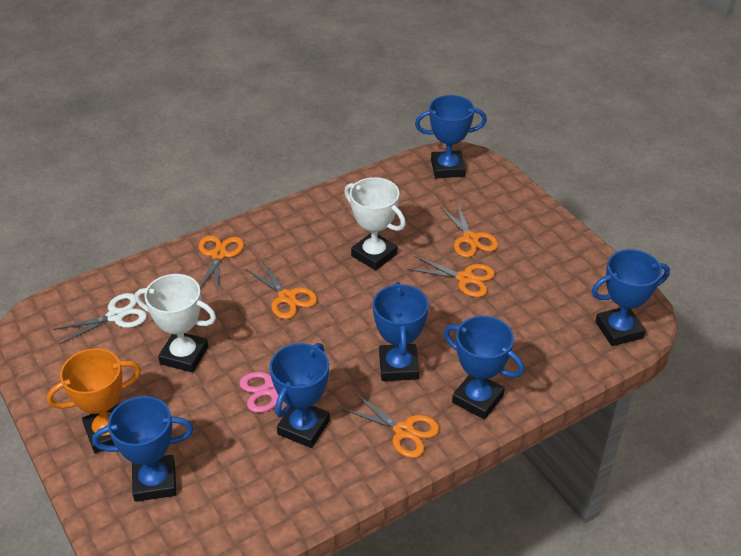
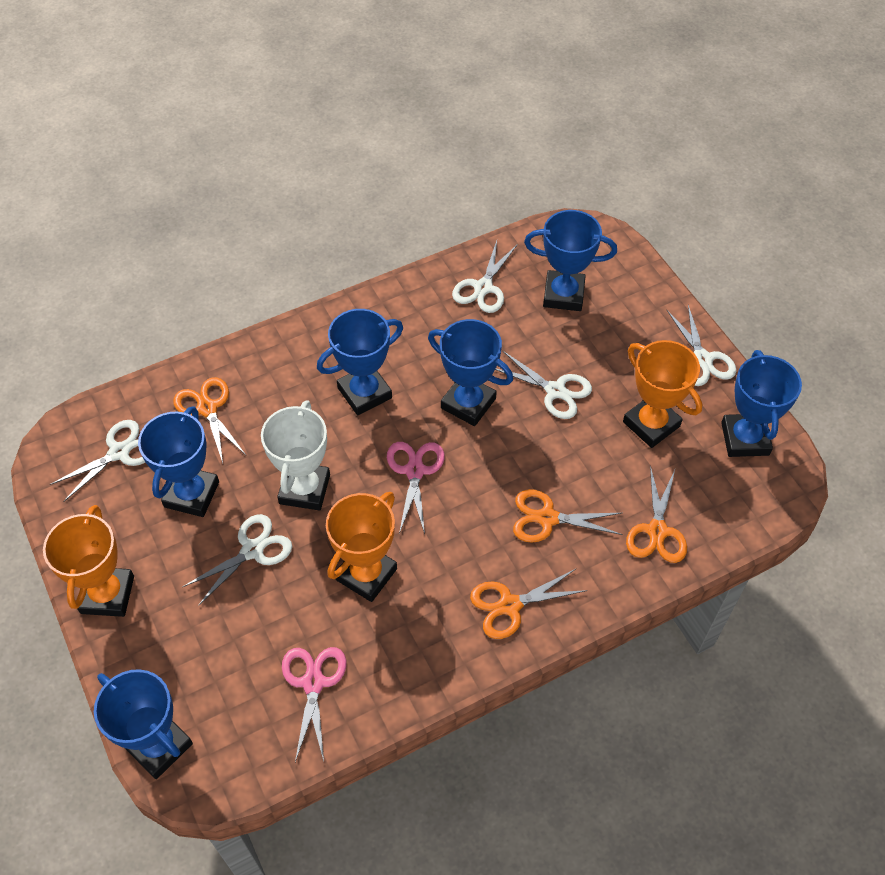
orange scissors: [199,235,244,292] [245,260,317,319] [342,393,439,458] [407,256,495,297] [440,202,498,257] = 5 -> [173,377,246,463] [470,569,587,639] [513,489,623,543] [626,466,687,563] = 4
orange trophy: [47,348,141,454] = 1 -> [43,505,134,617] [326,492,397,602] [623,340,703,448] = 3
pink scissors: [239,364,337,413] = 1 -> [282,647,346,762] [387,442,444,534] = 2
white scissors: [53,293,147,344] = 1 -> [49,420,146,502] [182,514,292,606] [452,241,518,313] [495,351,592,419] [667,305,736,386] = 5
white trophy: [135,274,216,373] [344,177,406,271] = 2 -> [261,400,330,511] = 1

